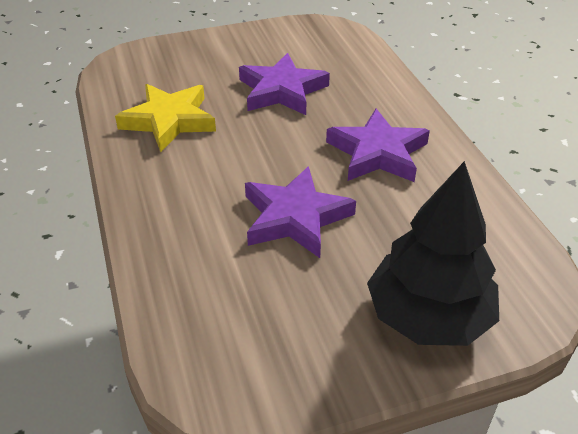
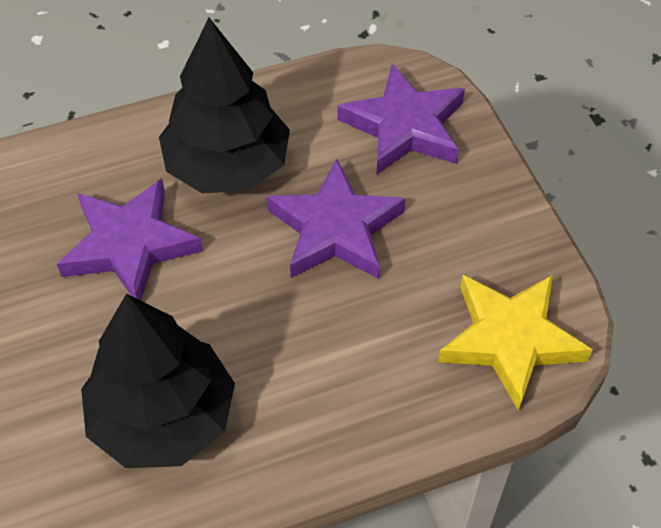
black tree: [367,161,499,346] = 1 -> [81,293,235,468] [159,18,290,193] = 2

